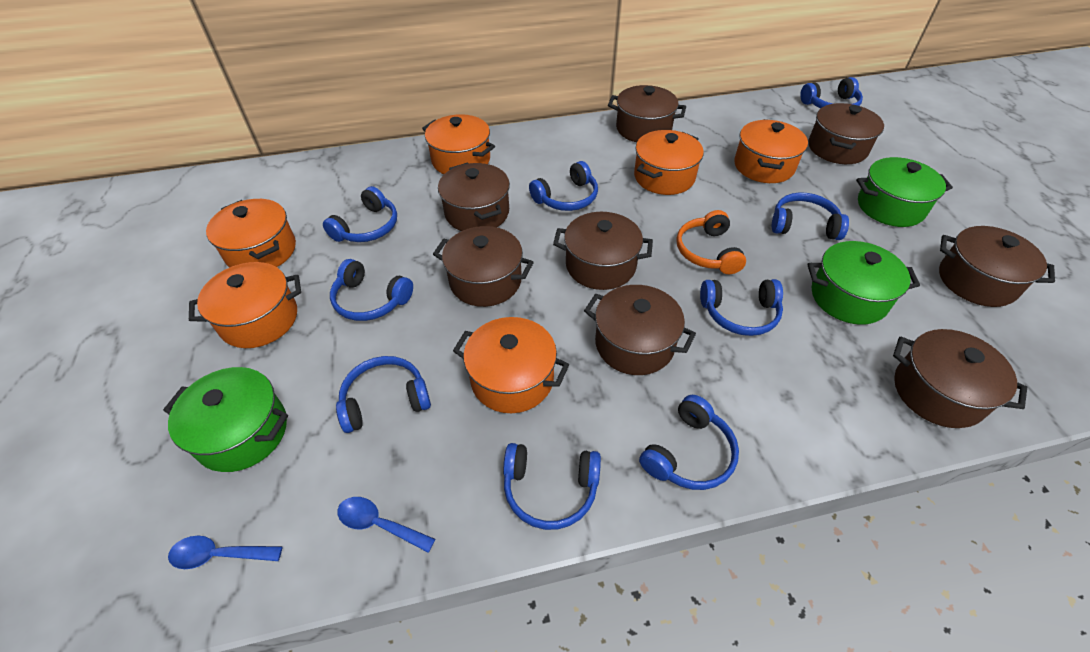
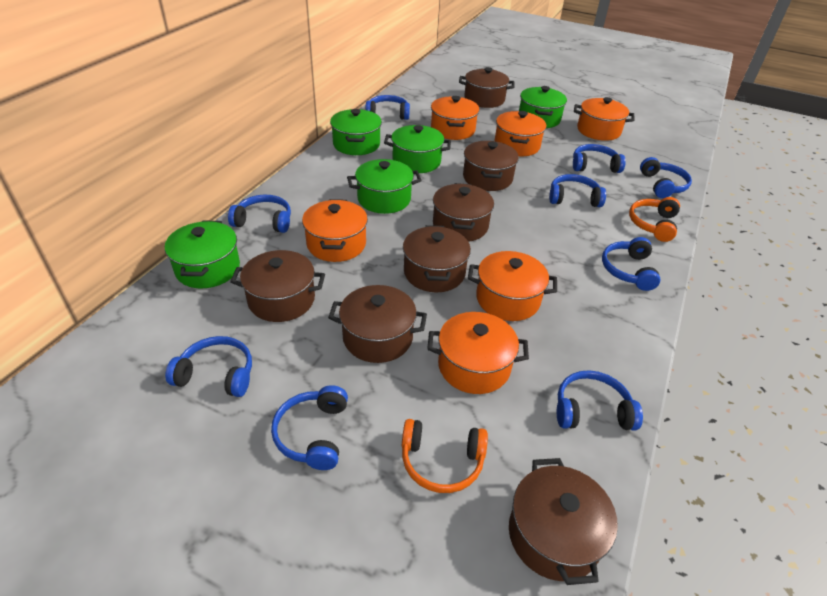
blue spoon: [168,536,282,569] [337,497,435,553] = 2 -> none = 0
brown pot: [433,226,534,307] [438,163,510,231] [553,212,653,290] [584,285,696,375] [608,85,686,142] [809,103,884,164] [893,329,1027,428] [939,226,1055,307] = 8 -> [230,250,325,322] [328,285,427,363] [403,225,471,292] [433,183,494,242] [459,67,514,108] [463,141,519,191] [509,458,618,585] = 7
green pot: [163,367,288,472] [807,241,920,325] [856,157,953,227] = 3 -> [165,220,240,289] [330,109,382,155] [347,159,422,214] [384,125,451,173] [519,86,567,128] = 5
orange headphones: [676,210,746,274] = 1 -> [402,419,488,493] [629,197,680,242] = 2

